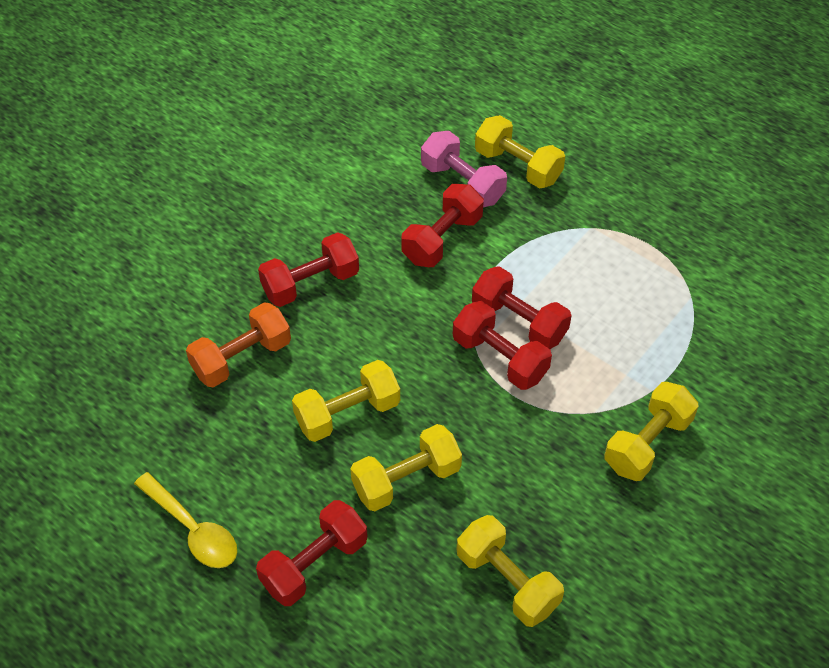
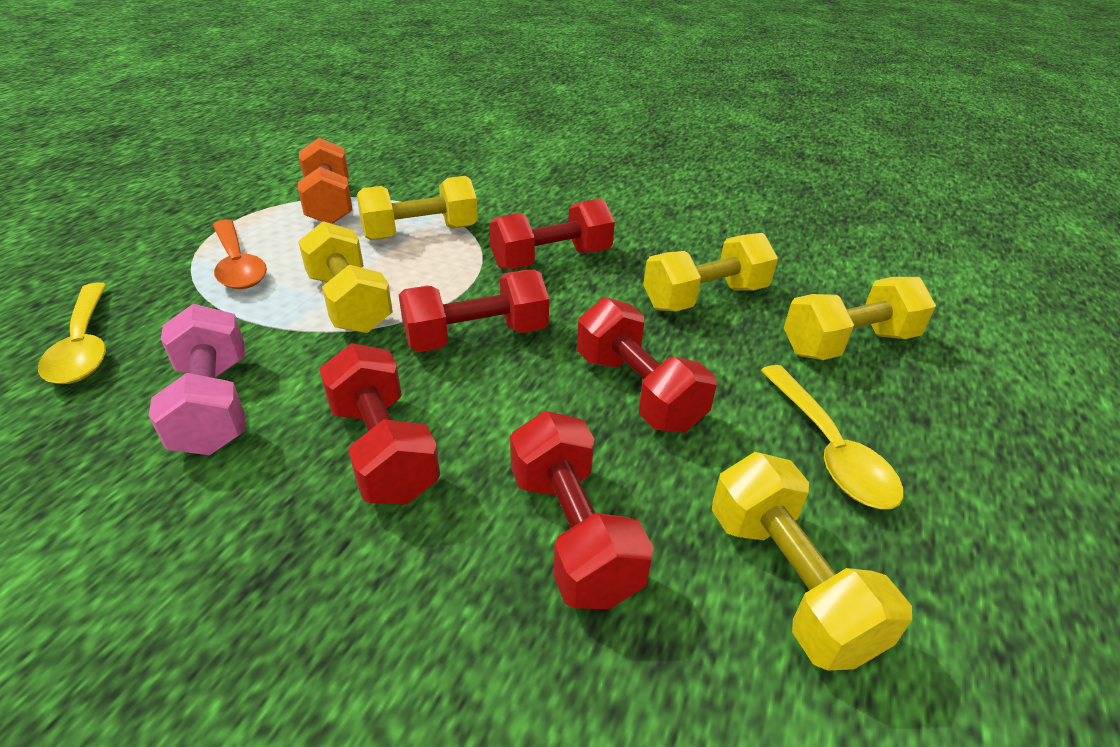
orange spoon: none = 0 -> [213,220,267,289] = 1
yellow spoon: [134,472,237,568] = 1 -> [38,283,107,384] [760,365,903,509] = 2

